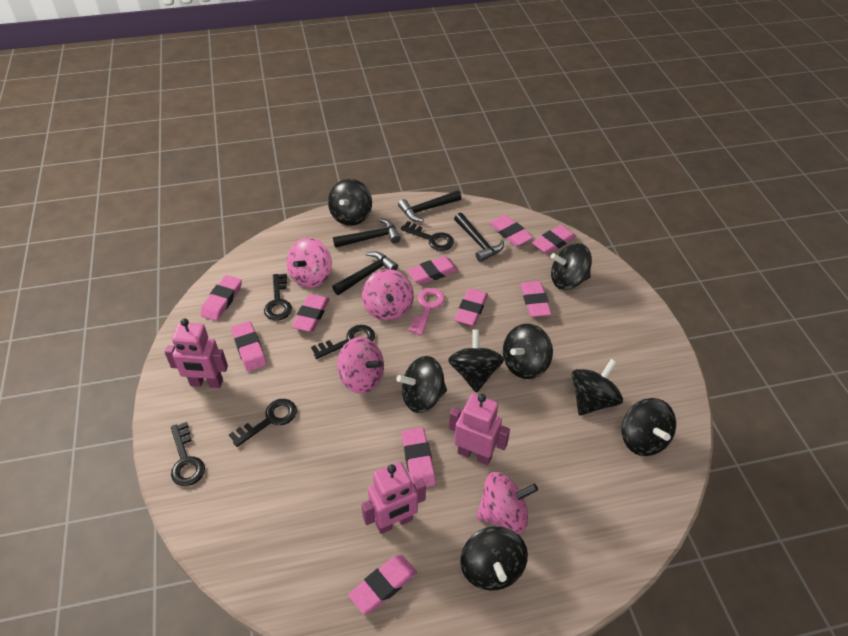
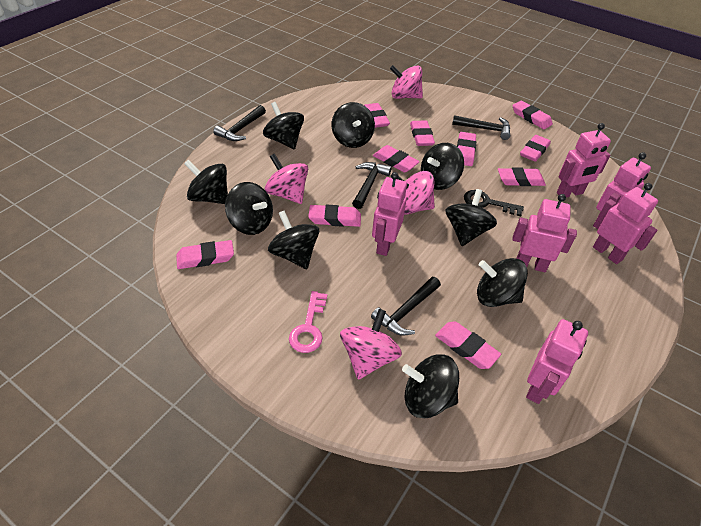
black key: [171,422,205,486] [229,399,297,447] [264,274,292,320] [311,325,375,359] [400,221,454,251] = 5 -> [464,190,524,216] = 1
black spinning top: [328,179,372,226] [396,356,447,413] [448,329,504,393] [460,526,528,591] [503,324,553,379] [550,243,592,290] [572,359,623,415] [621,398,676,456] = 8 -> [184,159,228,204] [225,182,273,235] [263,102,304,150] [268,210,319,269] [332,102,375,148] [402,354,459,418] [421,143,464,190] [446,189,497,246] [477,258,528,307] = 9
pink robot: [164,319,228,388] [361,462,426,534] [449,394,510,465] = 3 -> [372,172,407,256] [512,194,577,272] [526,319,588,404] [557,123,611,198] [593,152,651,229] [593,183,658,264] = 6

